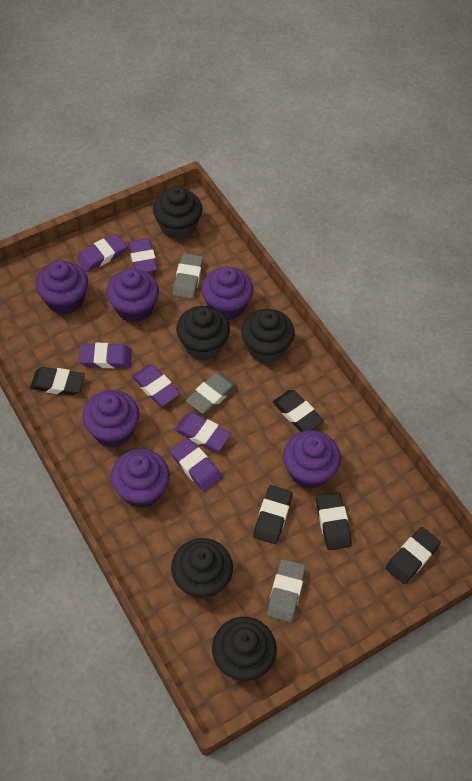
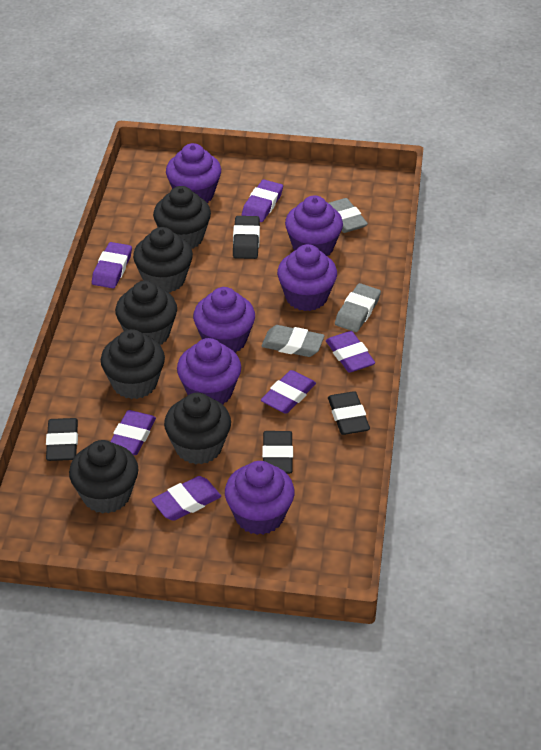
black cupcake: [153,186,202,240] [171,538,233,600] [176,306,230,360] [212,617,277,681] [241,309,295,363] = 5 -> [69,440,139,514] [101,329,165,399] [115,281,177,345] [133,227,193,293] [153,186,211,249] [164,393,231,464] = 6
black eraser: [30,367,85,396] [253,485,293,544] [273,390,324,432] [316,492,352,550] [386,527,441,584] = 5 -> [46,418,78,461] [233,216,260,259] [262,431,293,474] [328,391,370,435] = 4

